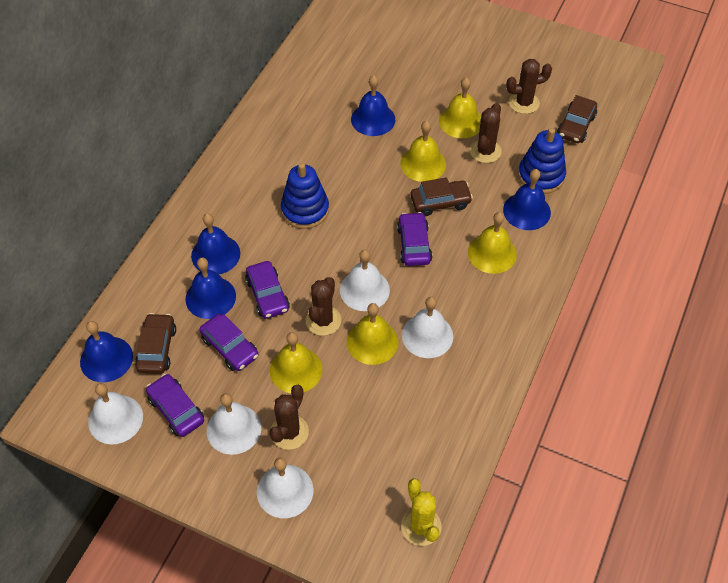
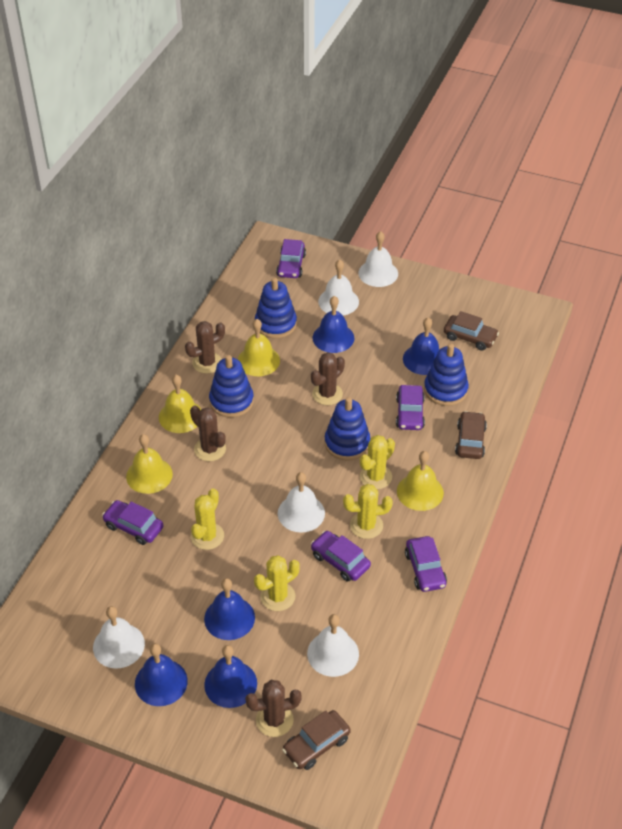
blue stacking toy: [281,163,329,229] [518,128,566,194] = 2 -> [209,355,254,417] [255,277,297,338] [325,397,370,461] [424,343,469,406] = 4
purple car: [146,374,204,437] [200,314,259,371] [245,261,290,319] [397,212,432,266] = 4 -> [102,500,163,545] [276,239,306,278] [311,531,371,582] [396,385,425,430] [405,536,447,592] = 5
yellow bell: [270,332,323,393] [347,303,398,365] [400,121,446,182] [439,77,481,138] [468,212,517,274] = 5 -> [126,434,173,494] [159,375,201,433] [238,319,280,376] [397,451,444,511] = 4
yellow cactus: [401,478,442,546] = 1 -> [190,488,224,550] [254,555,300,611] [343,484,393,539] [360,435,395,489] = 4

